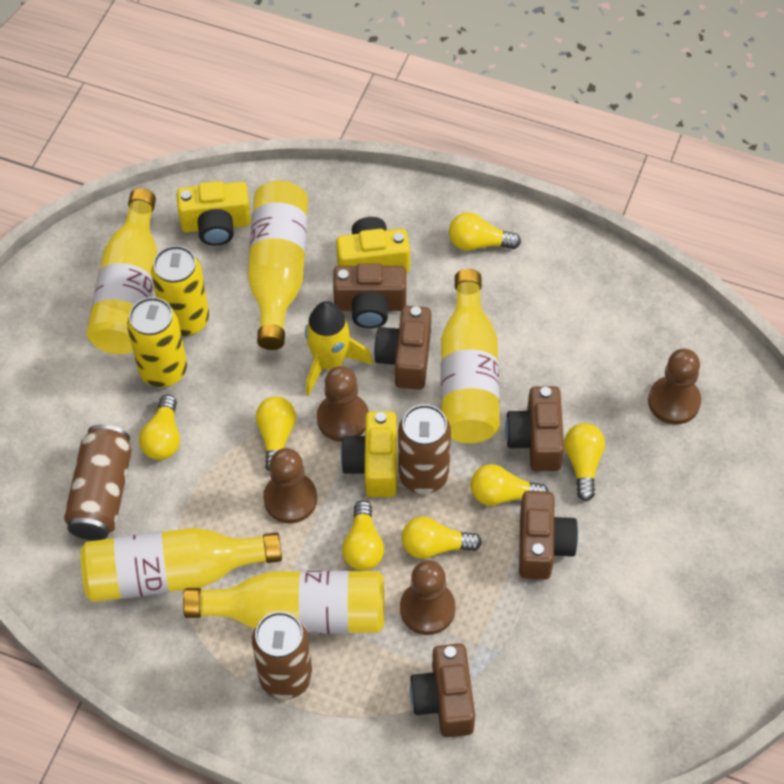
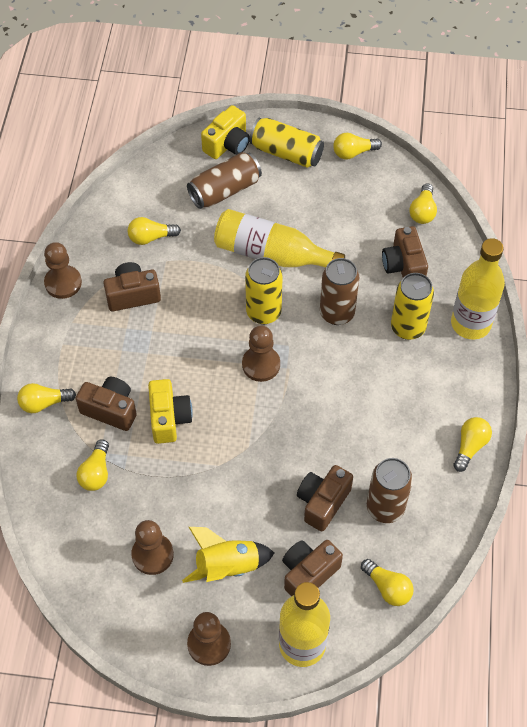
yellow bottle: [80,528,282,602] [86,188,157,354] [183,571,384,634] [248,181,308,350] [441,269,500,443] = 5 -> [214,209,345,267] [279,582,330,667] [451,238,505,340] = 3
yellow camera: [176,181,251,246] [336,217,410,273] [341,411,397,497] = 3 -> [148,379,193,444] [201,105,250,159] = 2
yellow can: [127,297,187,387] [151,246,209,336] = 2 -> [245,257,283,324] [249,117,324,168] [391,273,434,340] = 3

